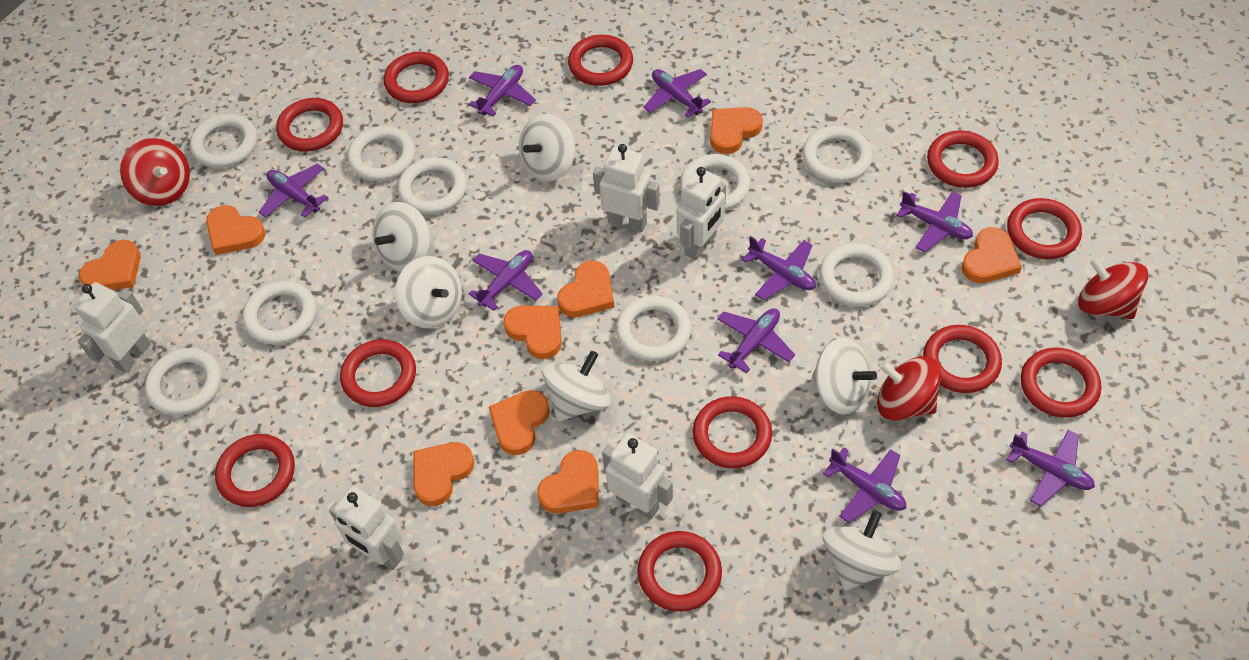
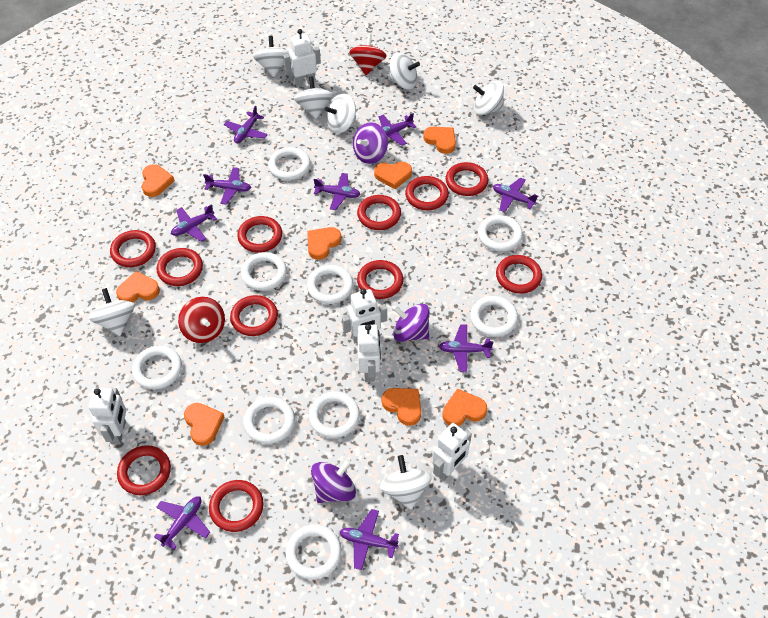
orange heart: [79,240,141,290] [206,205,266,255] [413,442,474,506] [489,390,550,455] [503,305,562,359] [537,450,599,514] [557,261,614,317] [710,107,763,154] [961,227,1022,283] = 9 -> [116,271,160,302] [142,164,175,197] [184,403,224,446] [307,227,341,260] [374,162,412,189] [382,388,421,426] [423,127,456,154] [442,389,487,426] = 8
purple spinning top: none = 0 -> [311,459,356,503] [353,122,388,164] [393,304,429,342] = 3
red spinning top: [120,138,190,206] [877,356,941,421] [1078,256,1148,319] = 3 -> [178,297,225,343] [349,34,387,75] = 2
white spinning top: [372,202,430,272] [395,256,462,328] [519,114,575,182] [542,351,611,421] [812,338,877,415] [823,510,901,591] = 6 -> [88,288,135,336] [253,36,289,77] [294,76,333,119] [325,94,356,133] [380,455,432,509] [388,52,420,89] [473,81,504,115] = 7

